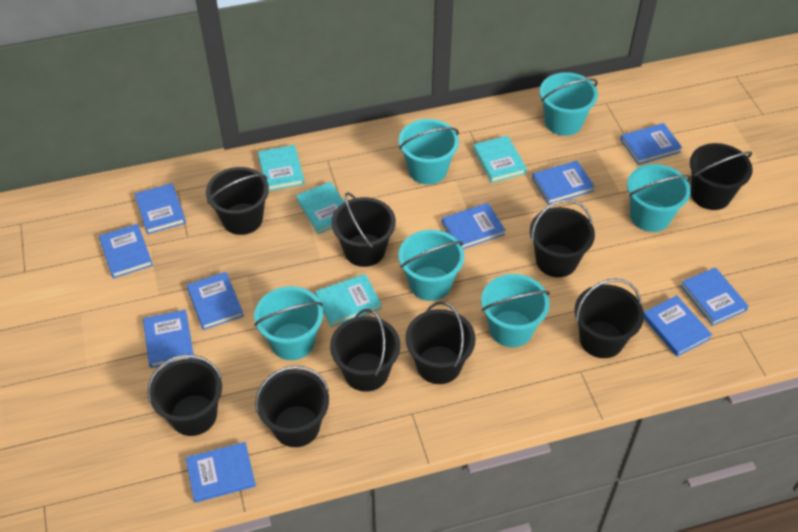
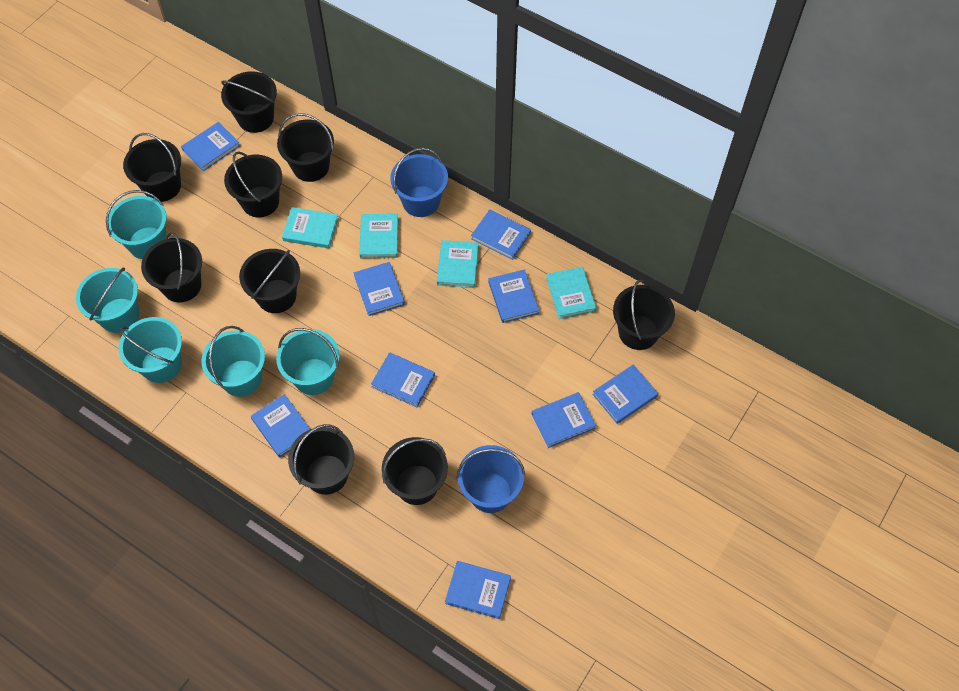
blue book: [99,224,153,278] [135,183,186,234] [143,310,194,368] [186,442,256,503] [187,272,244,330] [442,203,506,249] [532,161,595,205] [621,123,682,165] [644,295,712,357] [680,267,749,326] = 10 -> [181,122,240,171] [251,394,310,458] [354,262,405,316] [371,352,435,407] [445,561,511,619] [471,209,531,260] [488,270,539,323] [531,392,596,448] [592,365,658,424] = 9
blue bucket: none = 0 -> [390,148,448,217] [456,445,525,513] = 2
turquoise bucket: [254,286,323,360] [398,230,464,301] [399,119,459,185] [481,274,550,347] [540,72,598,136] [627,164,691,232] = 6 -> [76,267,139,333] [106,190,167,259] [119,317,182,383] [201,326,265,397] [276,328,340,395] = 5

